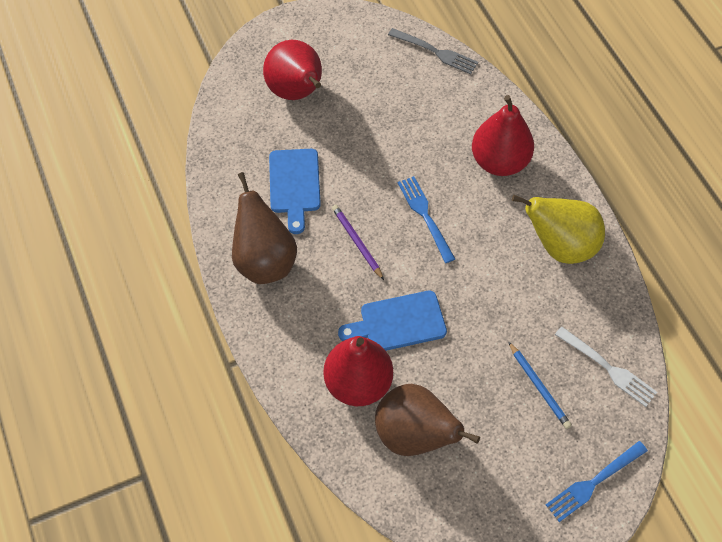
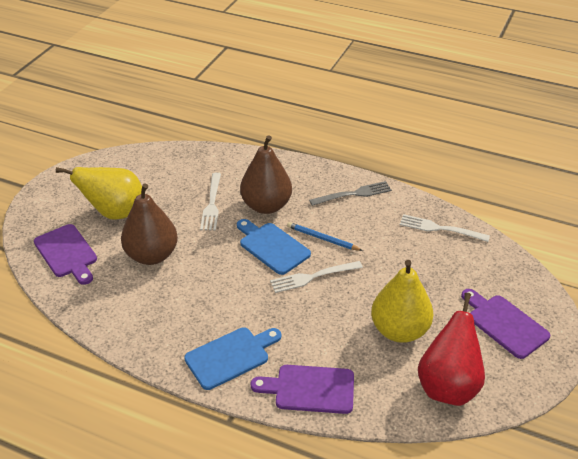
blue fork: [398,176,455,263] [546,441,648,522] = 2 -> none = 0
purple cutting board: none = 0 -> [34,224,97,285] [250,365,354,414] [461,289,550,359] = 3
purple pencil: [332,205,384,280] = 1 -> none = 0
red pear: [263,40,322,100] [323,336,393,406] [472,95,534,176] = 3 -> [418,293,485,406] = 1
white fork: [555,326,657,407] = 1 -> [200,173,221,230] [270,261,363,293] [400,214,490,242] = 3
yellow pear: [512,195,605,264] = 1 -> [56,167,142,220] [371,260,433,343] = 2

